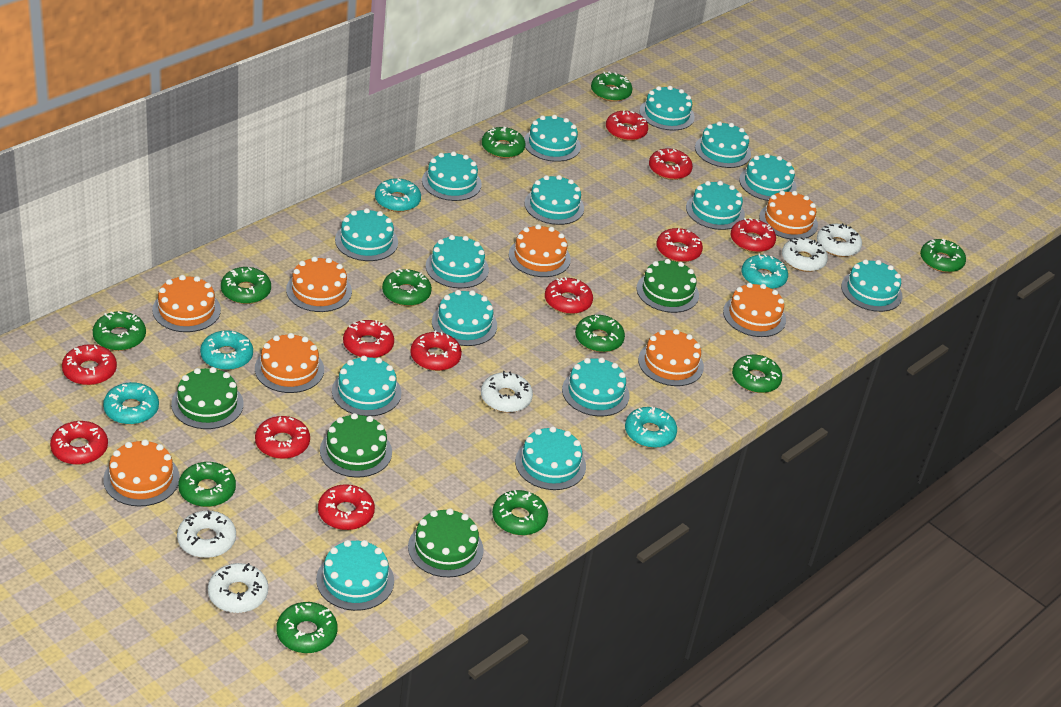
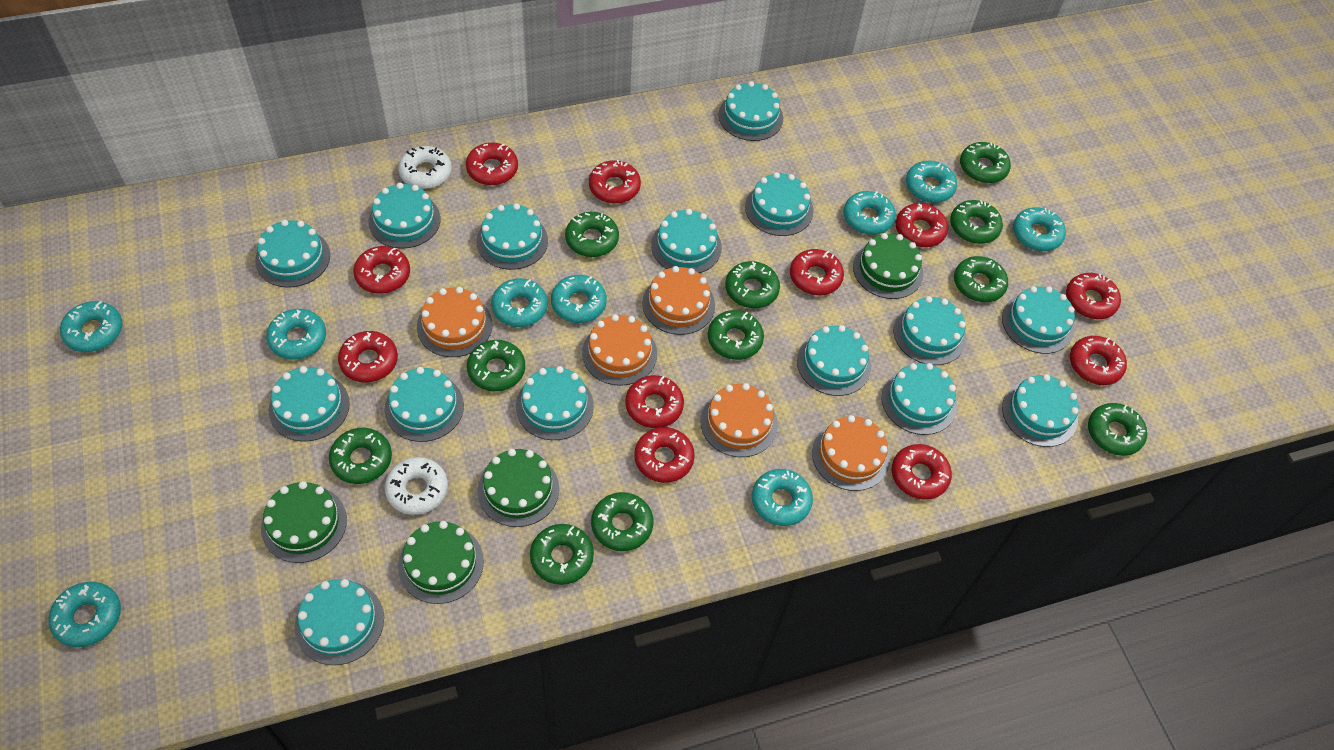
orange cake: [103,439,180,506] [152,275,221,332] [255,333,324,393] [286,256,352,312] [509,224,571,277] [638,329,704,386] [723,283,786,337] [759,190,818,239] = 8 -> [417,287,493,357] [582,314,657,386] [642,266,715,335] [700,383,778,457] [812,415,890,491] = 5
turquoise donut: [103,382,159,425] [200,330,253,370] [375,178,421,212] [625,407,677,448] [742,253,788,289] = 5 -> [49,582,121,647] [60,301,122,352] [266,309,326,359] [491,278,548,327] [551,275,607,323] [752,469,813,526] [843,191,896,235] [906,161,957,203] [1013,207,1066,251] = 9
white donut: [177,510,236,558] [208,563,268,613] [481,371,533,413] [782,238,828,272] [817,223,862,257] = 5 -> [385,457,448,515] [398,146,452,189] = 2

